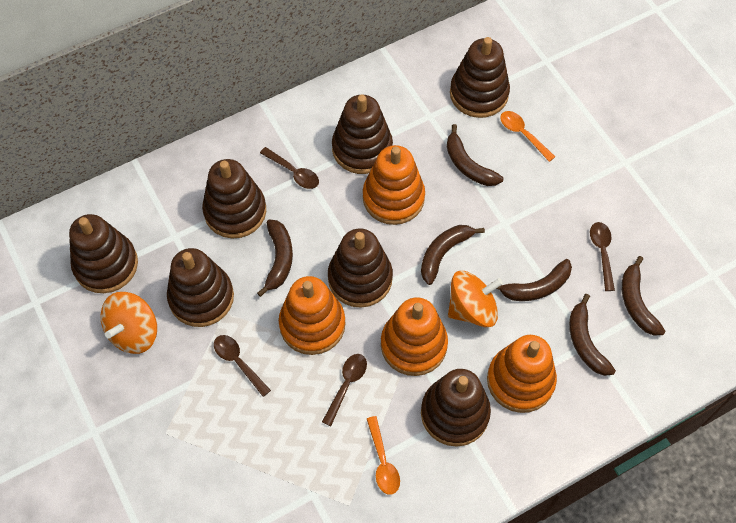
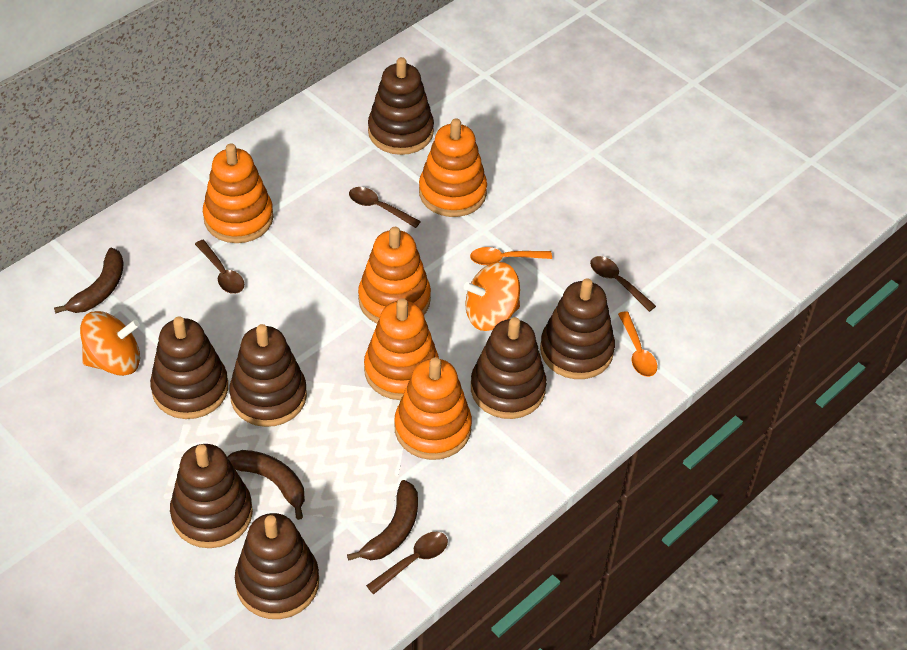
brown banana: [257,219,293,297] [421,225,485,285] [447,124,503,186] [496,259,572,301] [569,294,616,376] [622,256,665,336] = 6 -> [54,248,123,314] [227,450,305,520] [347,480,418,561] = 3
orange stacking toy: [279,276,346,355] [363,145,425,225] [381,297,448,376] [487,335,557,413] = 4 -> [203,144,273,243] [358,227,431,324] [364,298,439,400] [394,357,472,460] [419,118,487,217] = 5

